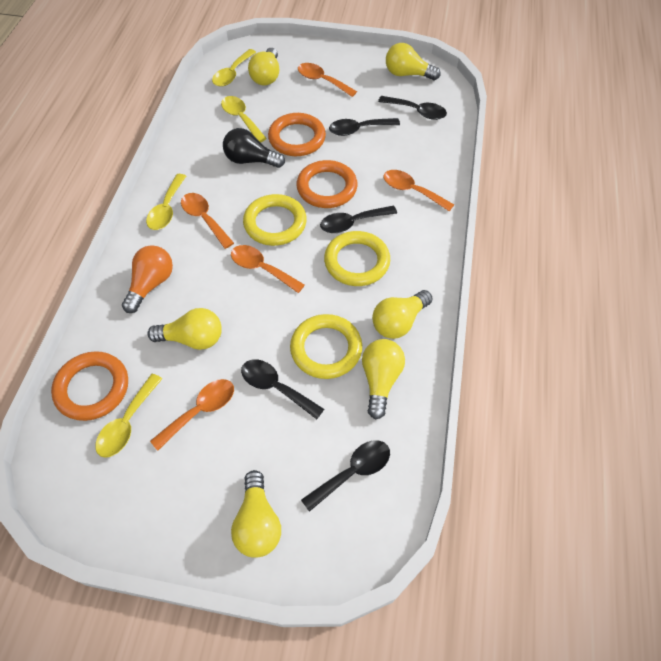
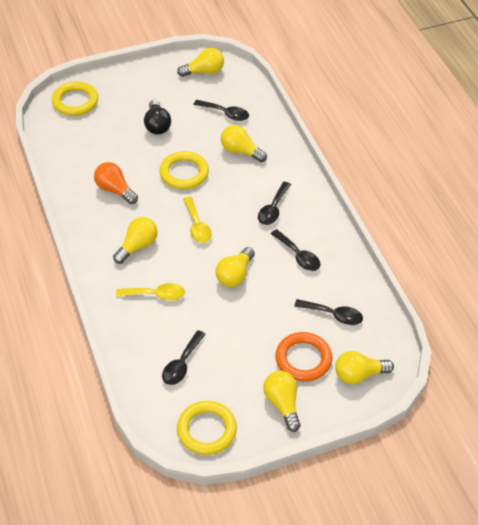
orange ring: [51,351,128,421] [268,113,326,156] [296,160,358,208] = 3 -> [275,332,333,382] = 1
orange spoon: [150,379,234,450] [181,193,234,249] [231,245,305,293] [298,63,357,97] [383,170,454,211] = 5 -> none = 0
yellow spoon: [95,374,162,458] [146,174,186,230] [212,49,256,87] [221,96,267,142] = 4 -> [116,283,185,301] [183,197,212,243] = 2

